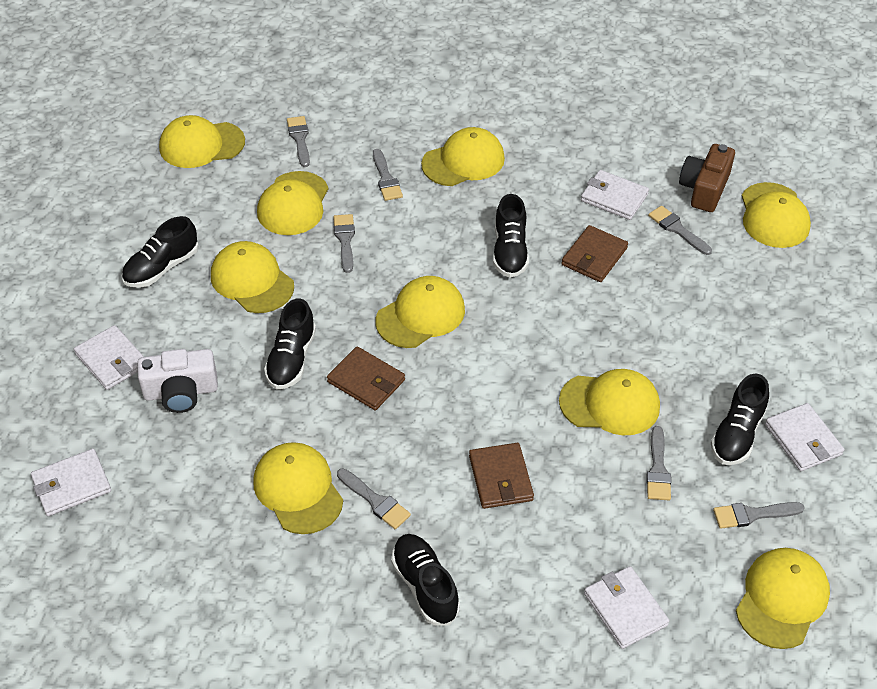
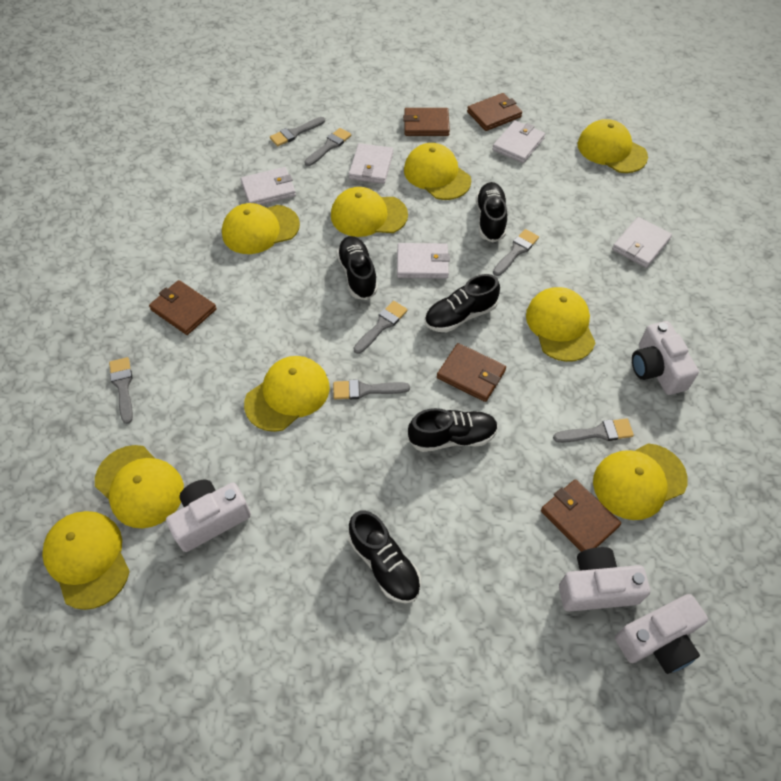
brown camera: [679,144,735,212] = 1 -> none = 0
brown wallet: [327,346,405,410] [469,443,534,509] [561,225,628,282] = 3 -> [149,280,217,335] [403,108,450,136] [437,343,506,402] [467,93,522,131] [541,479,621,552] = 5
white camera: [137,349,218,413] = 1 -> [166,480,251,552] [559,547,650,612] [615,594,708,674] [632,321,699,395] = 4

